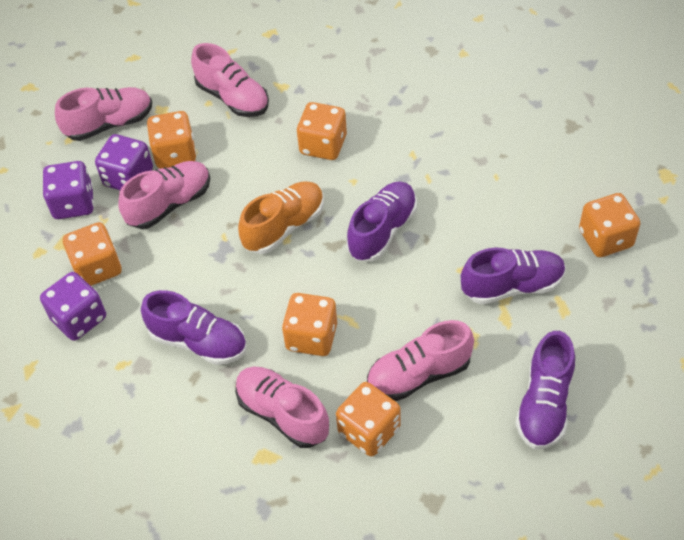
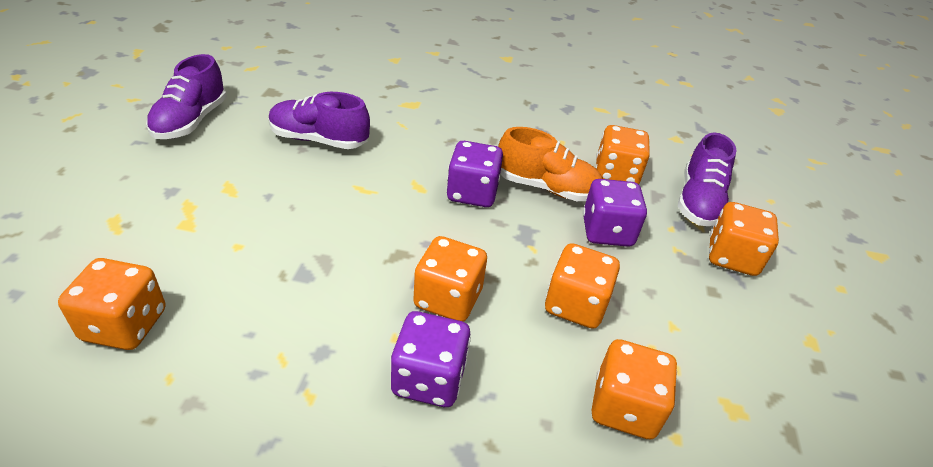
pink shoe: [55,87,152,141] [118,161,210,229] [191,43,269,117] [235,366,329,448] [367,320,474,401] = 5 -> none = 0
purple shoe: [141,290,247,365] [347,182,417,261] [461,248,566,305] [515,331,575,449] = 4 -> [146,54,227,139] [269,92,370,149] [678,133,737,226] = 3

